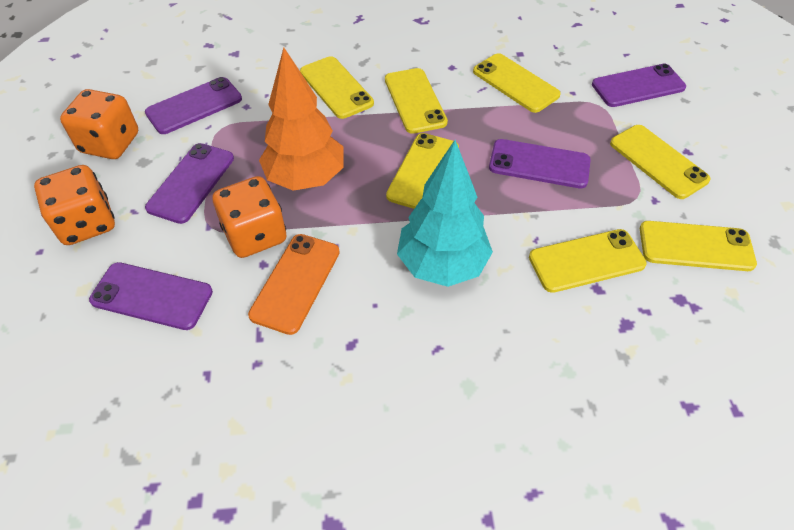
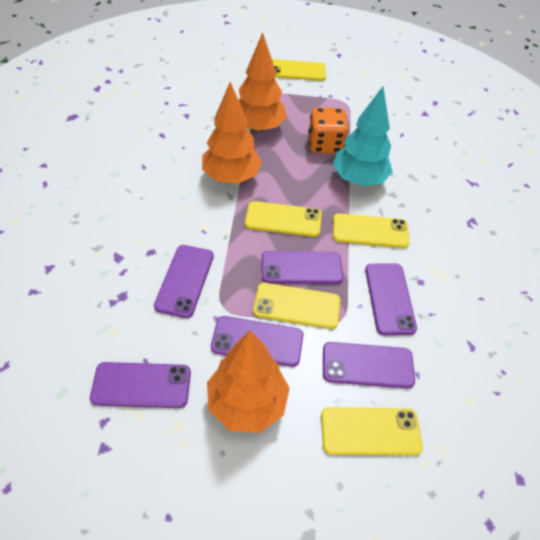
orange dice: [34,165,115,245] [60,89,138,159] [213,176,287,258] = 3 -> [308,107,348,154] = 1
orange phone: [248,234,340,335] = 1 -> none = 0
orange tree: [259,48,344,191] = 1 -> [202,82,262,184] [207,330,290,433] [239,32,287,132] = 3
purple phone: [89,262,213,330] [145,77,242,134] [145,143,234,224] [489,139,591,188] [592,64,686,107] = 5 -> [90,362,191,408] [154,245,214,318] [211,316,303,367] [262,251,343,284] [323,342,415,389] [365,263,417,335] = 6
yellow phone: [300,56,374,119] [385,68,448,134] [386,133,459,209] [473,53,561,113] [529,229,647,293] [610,125,711,199] [640,221,757,271] = 7 -> [245,201,322,237] [253,283,340,329] [272,59,326,81] [321,407,423,456] [333,213,409,248] = 5

